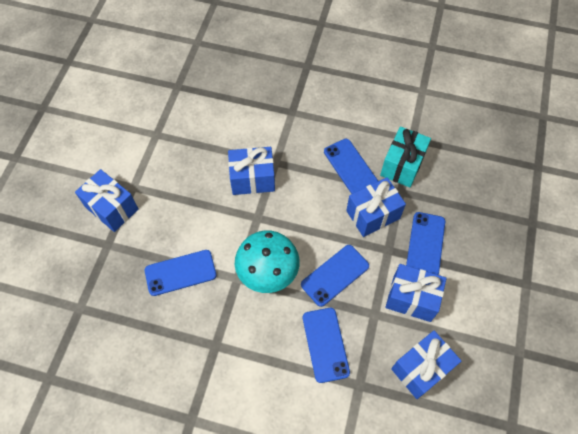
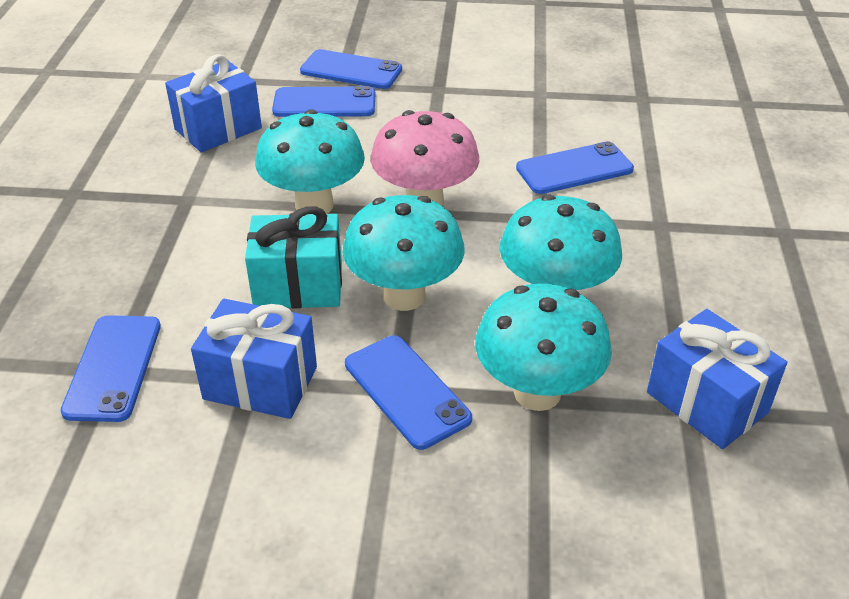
blue gift: [75,169,139,232] [228,147,275,195] [346,177,406,237] [385,264,447,322] [391,331,461,399] = 5 -> [165,54,262,152] [191,299,317,419] [647,309,787,449] = 3
pink mushroom: none = 0 -> [371,110,480,207] = 1
turquoise mushroom: [235,230,300,293] = 1 -> [255,109,365,214] [343,195,465,311] [475,283,612,411] [499,195,622,290] = 4

